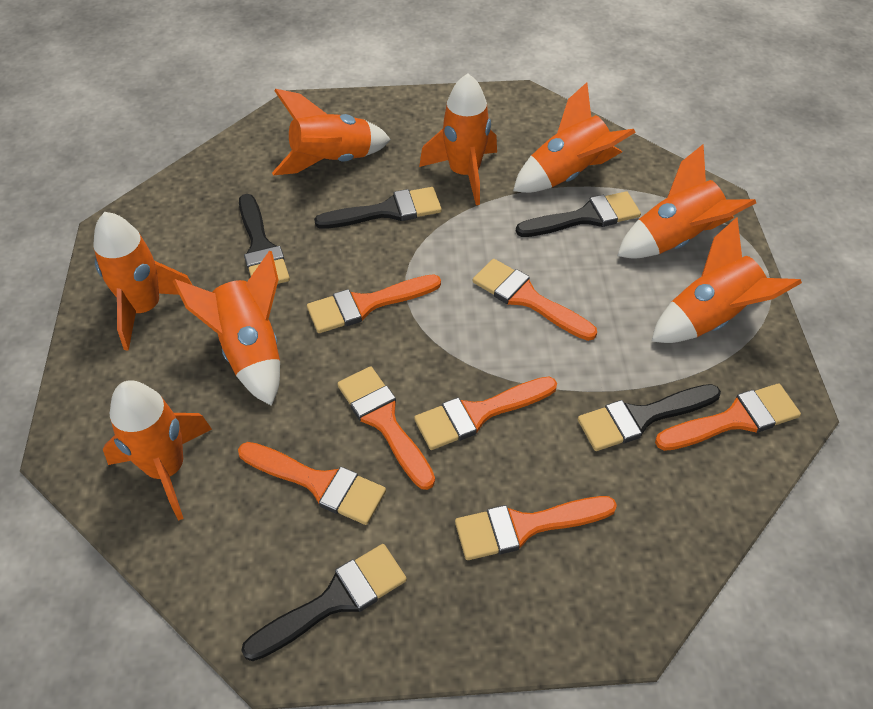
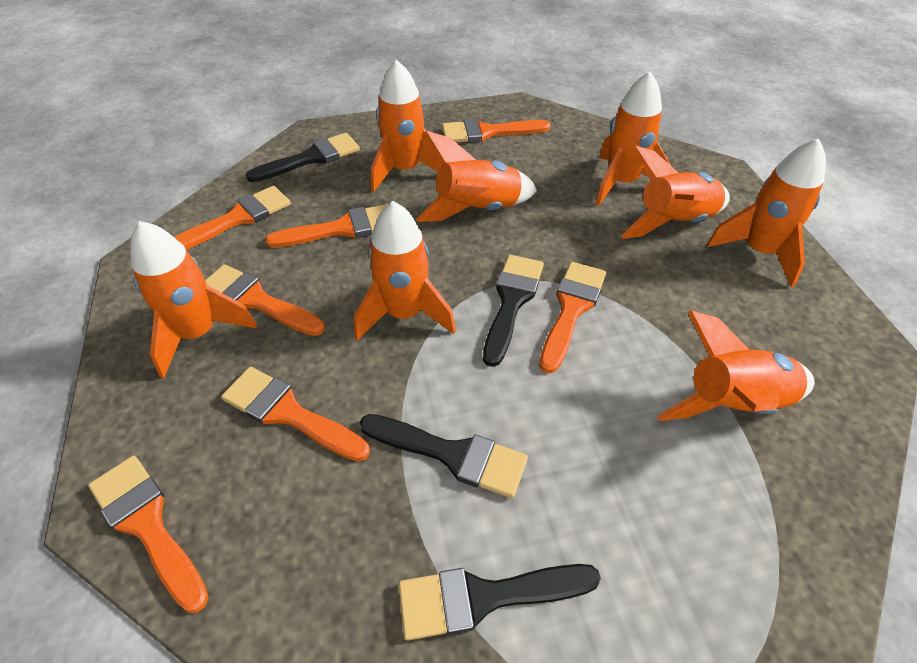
black brush: [239,194,290,284] [241,544,407,661] [314,187,442,229] [516,191,641,237] [578,384,721,451] = 5 -> [246,133,360,182] [360,414,528,498] [398,564,601,641] [483,255,544,367] = 4

